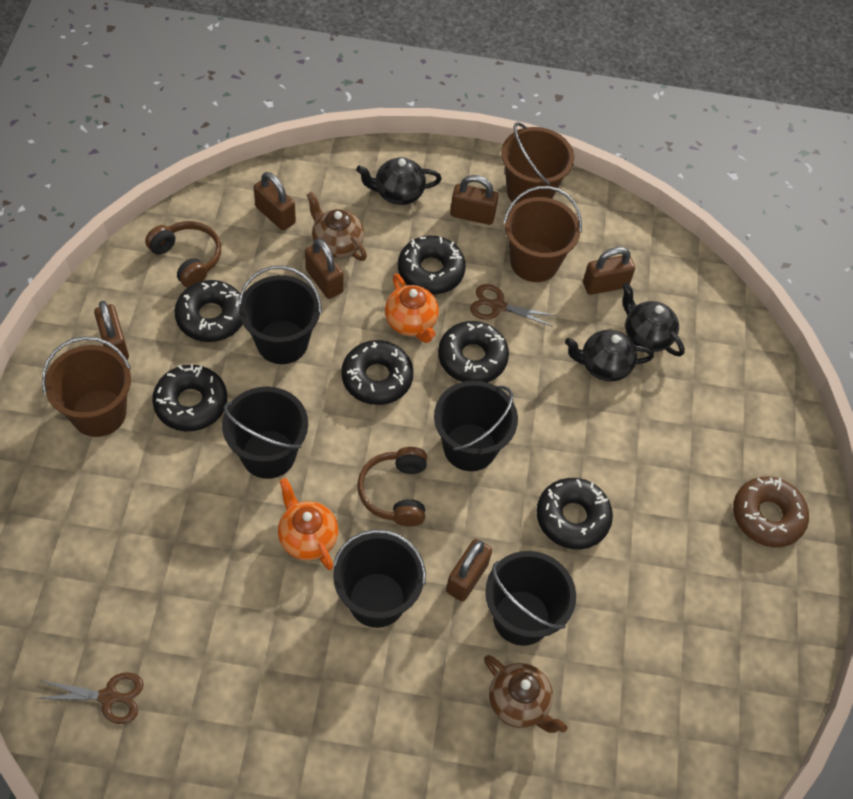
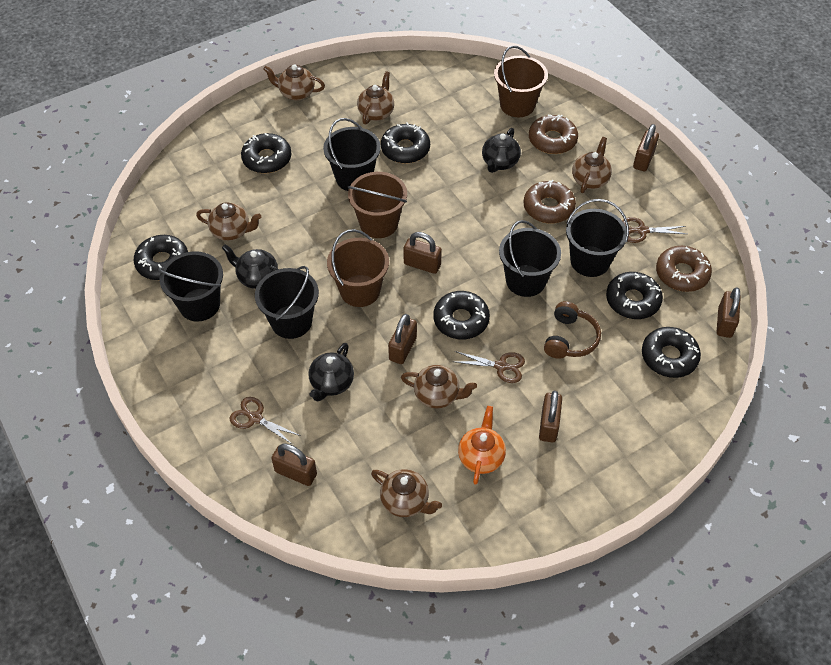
brown donut: [733,476,809,547] = 1 -> [523,180,576,223] [529,115,578,154] [656,246,712,292] = 3
brown headphones: [145,221,221,288] [357,447,427,526] = 2 -> [544,301,601,359] = 1
brown scissors: [36,672,144,724] [470,284,556,327] = 2 -> [229,397,301,445] [452,351,525,383] [622,217,686,243] = 3
brown teapot: [307,192,367,261] [484,655,567,733] = 2 -> [196,202,261,241] [264,64,325,101] [357,71,394,124] [371,469,442,517] [401,365,477,408] [572,137,612,193] = 6
orange teapot: [278,478,338,570] [385,273,439,343] = 2 -> [458,406,506,485] = 1

